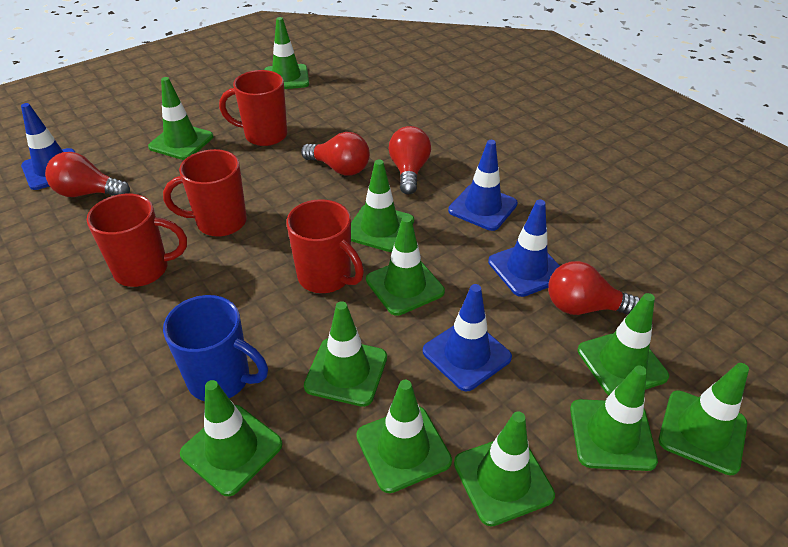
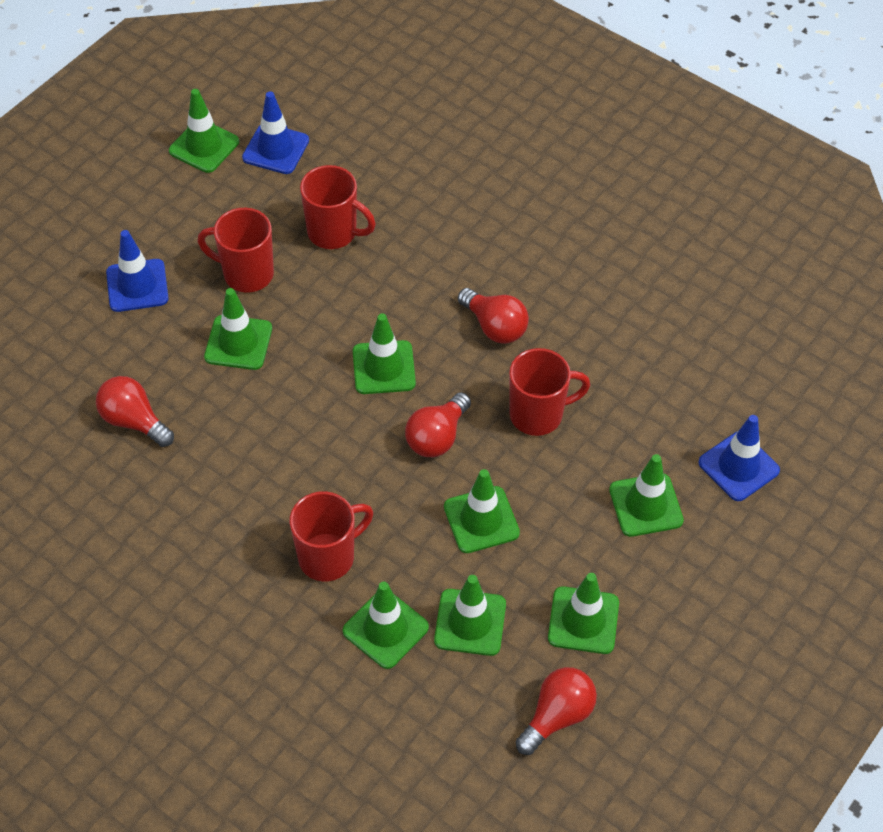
blue mug: [163,295,268,401] = 1 -> none = 0
blue traffic cone: [21,103,76,190] [423,284,512,391] [448,140,518,231] [488,200,560,297] = 4 -> [106,230,169,312] [242,91,309,174] [698,415,780,501] = 3
green traffic cone: [148,77,213,160] [180,380,282,496] [264,17,309,89] [304,301,387,407] [351,160,414,252] [356,380,452,493] [366,216,445,316] [454,412,555,526] [570,366,658,471] [578,293,669,396] [659,363,749,475] = 11 -> [169,89,239,173] [204,288,272,370] [343,582,429,669] [353,314,416,394] [434,575,506,656] [444,469,520,553] [548,573,619,654] [609,454,684,537] = 8

